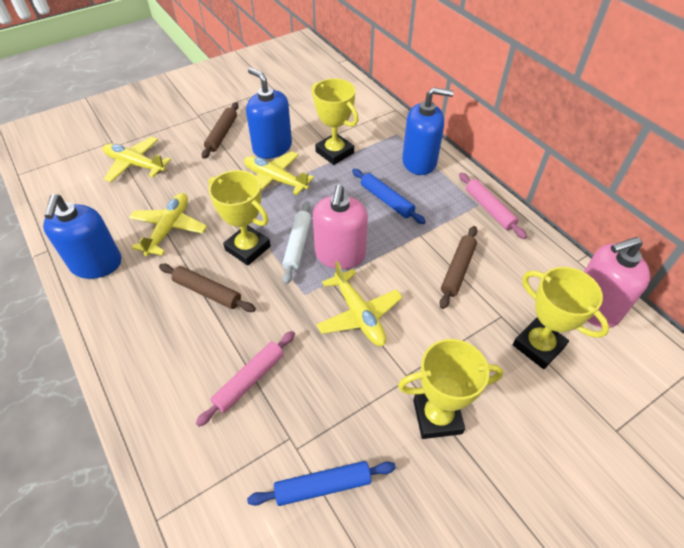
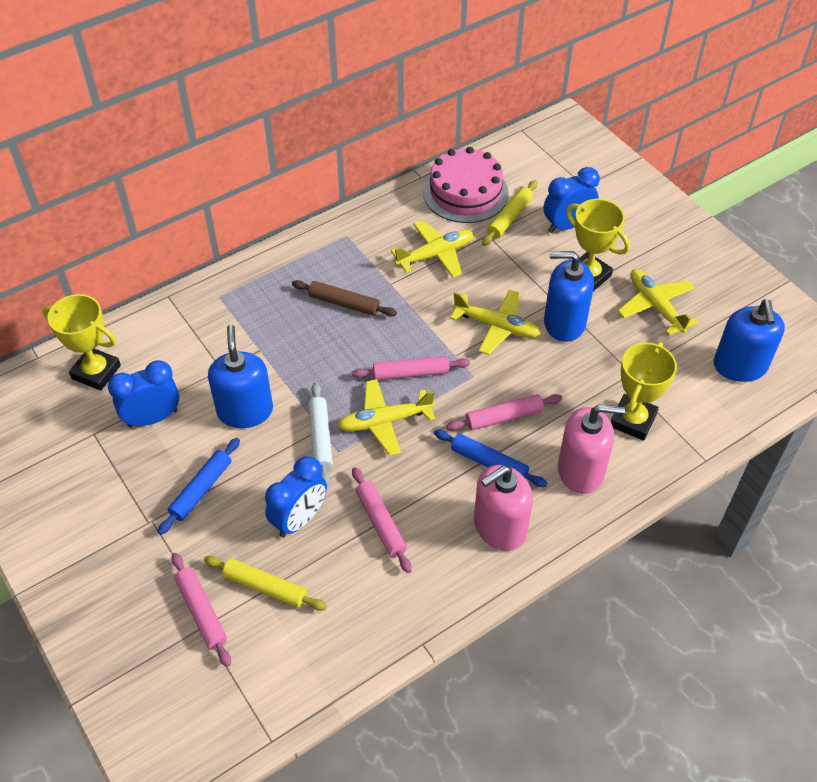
blue clock: none = 0 -> [108,360,179,428] [265,456,327,537] [544,167,600,233] = 3
brown rolling pin: [159,264,256,312] [202,102,239,159] [440,226,477,309] = 3 -> [292,280,397,317] = 1
pink cake: none = 0 -> [423,147,509,223] = 1
pink rolling pin: [196,331,295,427] [459,173,527,239] = 2 -> [171,553,231,667] [352,356,470,380] [352,467,412,573] [446,394,562,431] = 4
yellow rolling pin: none = 0 -> [204,556,327,611] [482,180,537,246] = 2
yellow trophy: [208,170,271,265] [311,78,358,165] [398,339,503,439] [512,267,609,369] = 4 -> [43,294,121,391] [566,199,630,291] [611,342,677,441] = 3

